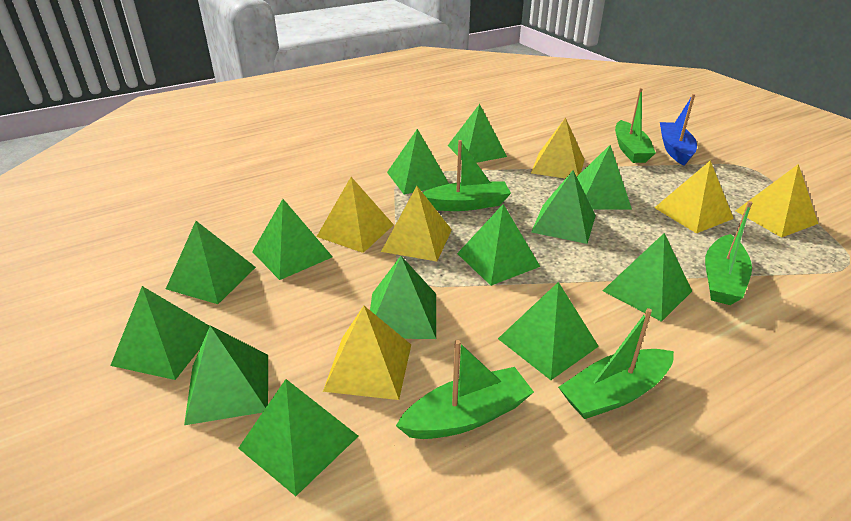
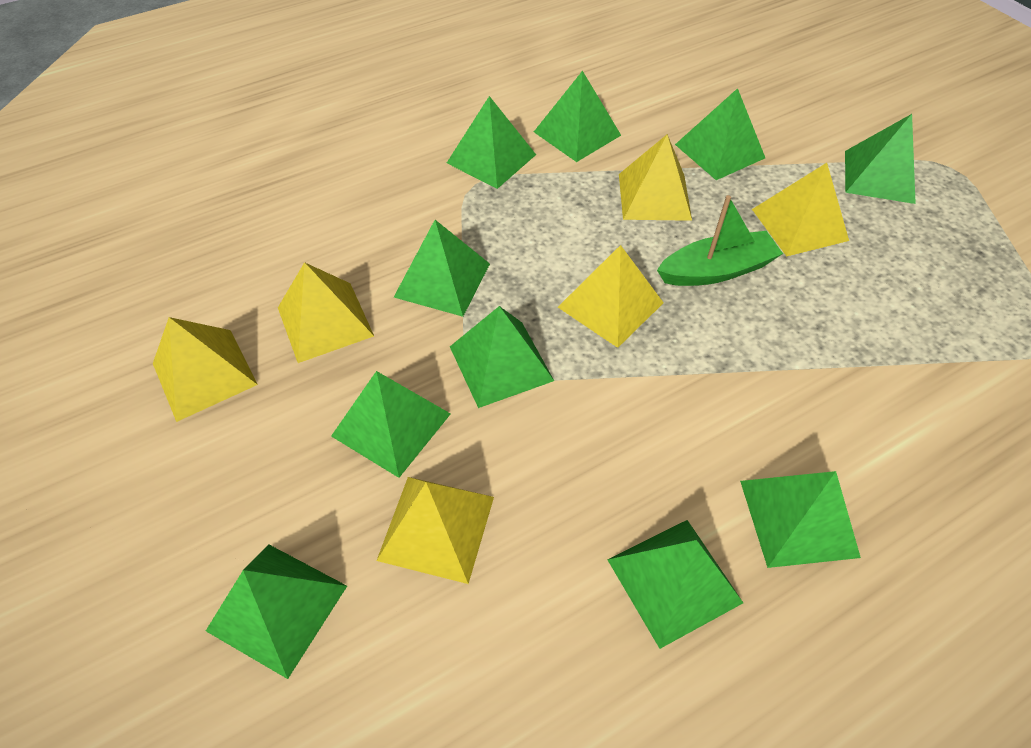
blue boat: [660,94,697,166] = 1 -> none = 0
green boat: [396,340,534,439] [422,140,511,211] [558,308,674,419] [615,88,656,163] [705,201,753,305] = 5 -> [657,195,783,286] = 1
green pyramid: [110,286,210,380] [166,221,256,304] [184,326,268,425] [238,379,358,496] [252,199,333,280] [370,256,436,339] [387,129,449,194] [448,104,507,163] [457,204,540,286] [498,282,599,380] [531,171,596,244] [577,145,632,210] [603,233,692,322] = 13 -> [206,544,347,679] [331,371,451,478] [394,220,490,317] [447,96,536,189] [450,306,554,408] [534,71,621,162] [607,520,743,649] [675,88,765,180] [740,471,861,568] [845,114,916,204] = 10

